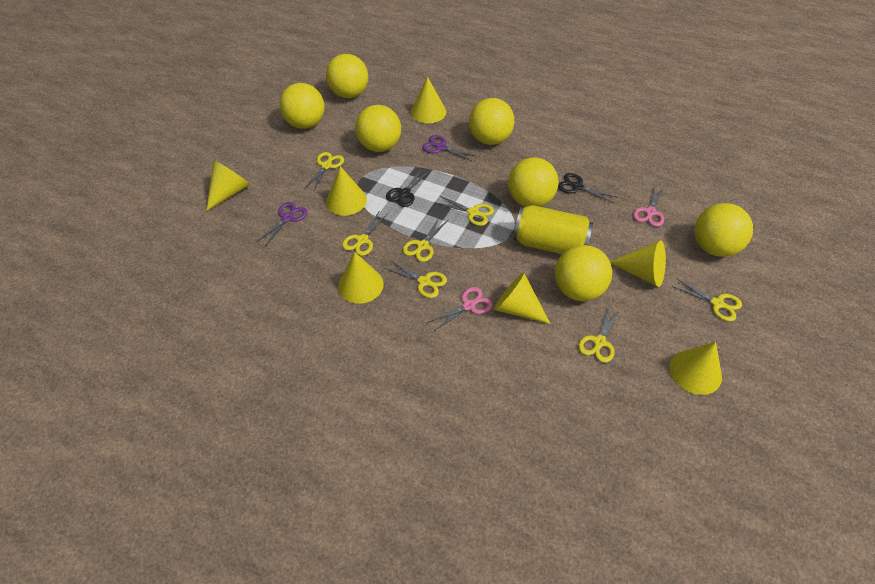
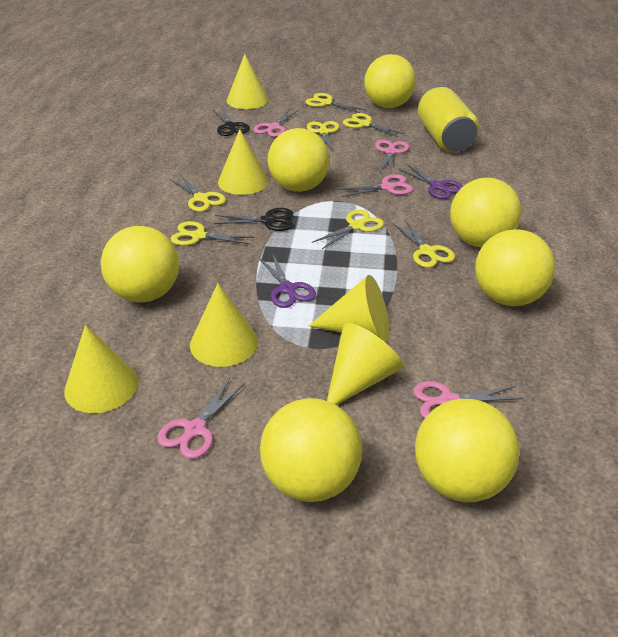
pink scissors: [427,287,493,331] [633,185,665,227] = 2 -> [157,378,245,459] [253,109,299,137] [338,174,413,197] [375,140,409,175] [413,381,523,419] = 5
yellow cone: [206,161,250,211] [326,166,367,216] [338,252,384,304] [411,77,446,123] [494,272,551,324] [610,241,666,287] [670,342,722,395] = 7 -> [64,325,139,413] [190,283,258,367] [218,129,269,195] [227,54,268,109] [309,275,389,341] [327,323,403,405] = 6

